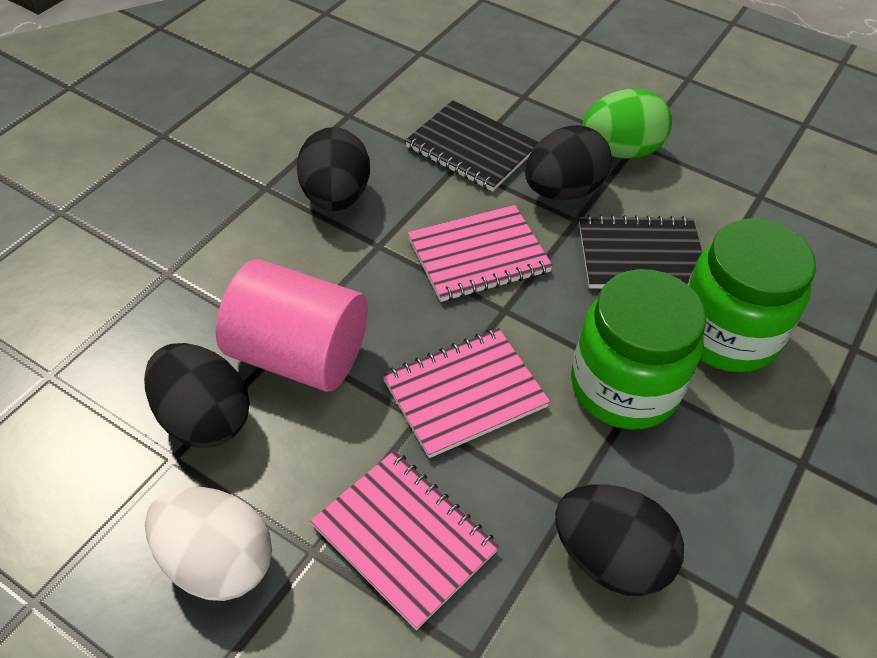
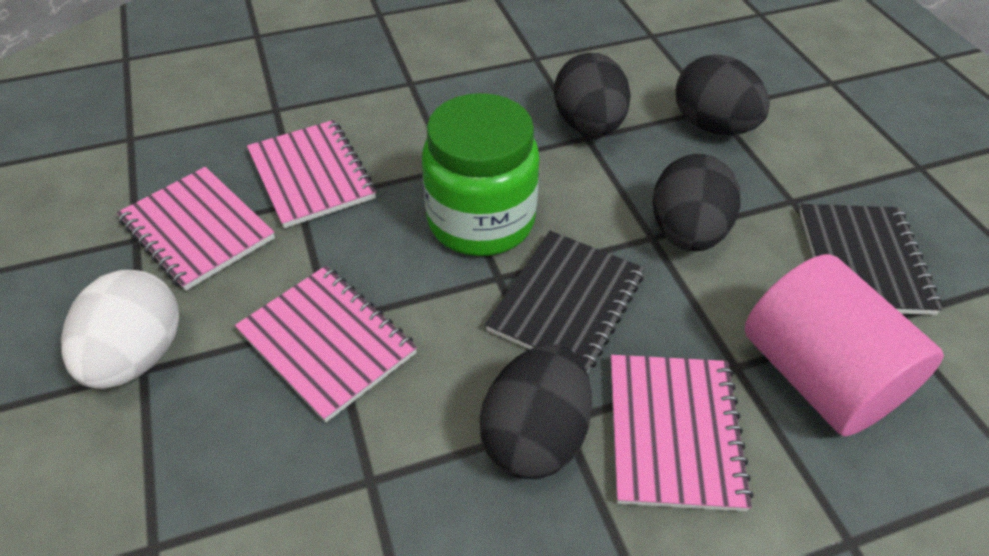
green egg: [582,88,672,159] = 1 -> none = 0
green jar: [571,269,706,430] [687,219,816,373] = 2 -> [422,93,540,256] = 1
pink notebook: [311,451,500,630] [382,328,550,458] [408,205,553,302] = 3 -> [117,167,275,291] [235,266,417,422] [247,120,376,228] [611,355,753,511] = 4

